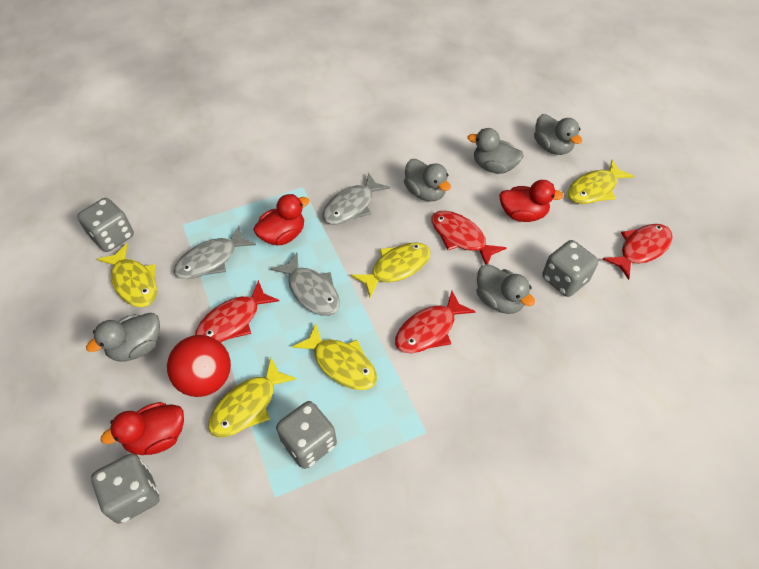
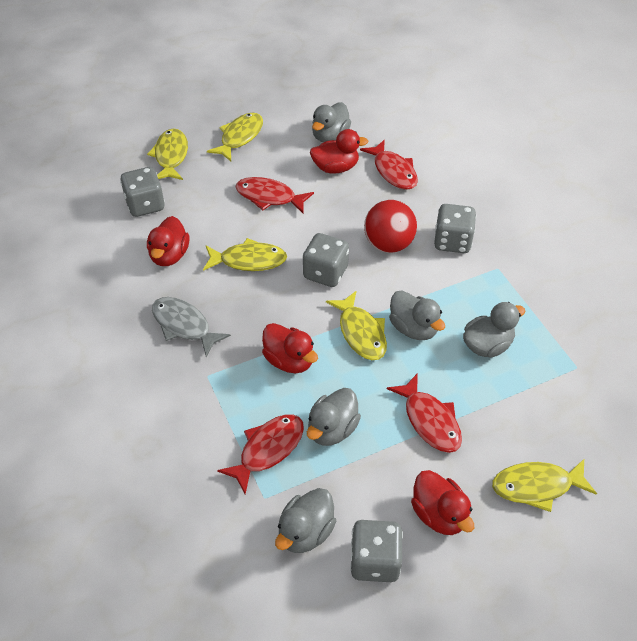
grey fish: [174,225,256,279] [271,253,340,316] [322,173,390,224] = 3 -> [152,297,231,357] = 1
red duck: [101,402,184,455] [253,194,309,246] [499,180,564,222] = 3 -> [147,216,189,266] [262,323,318,373] [310,129,368,173] [411,470,474,535] = 4

